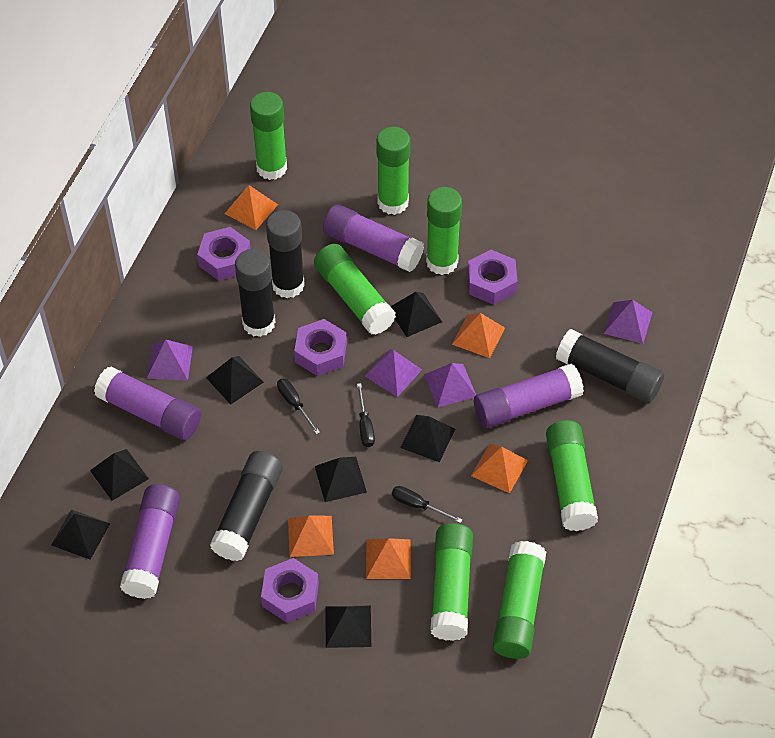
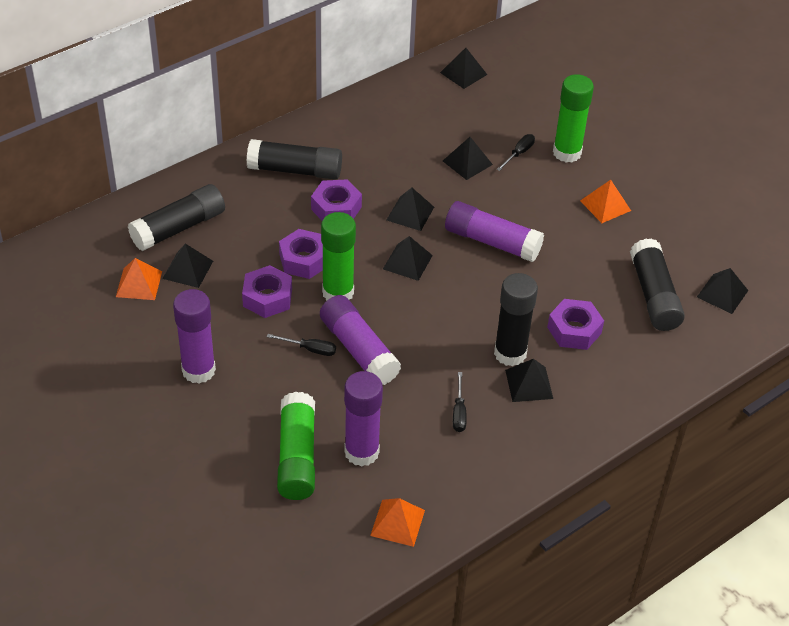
green glue stick: [250,92,287,180] [314,244,396,335] [376,127,410,215] [426,187,462,275] [430,523,473,641] [493,541,546,659] [546,420,598,531] = 7 -> [277,392,315,500] [321,212,356,301] [553,74,594,163] = 3
orange pyramid: [225,185,278,230] [288,515,334,557] [366,538,411,579] [452,313,505,358] [471,444,528,493] = 5 -> [116,258,162,300] [370,498,425,547] [580,180,631,223] = 3
purple pyramid: [147,339,193,380] [365,349,422,397] [424,363,476,408] [603,300,653,344] = 4 -> none = 0

